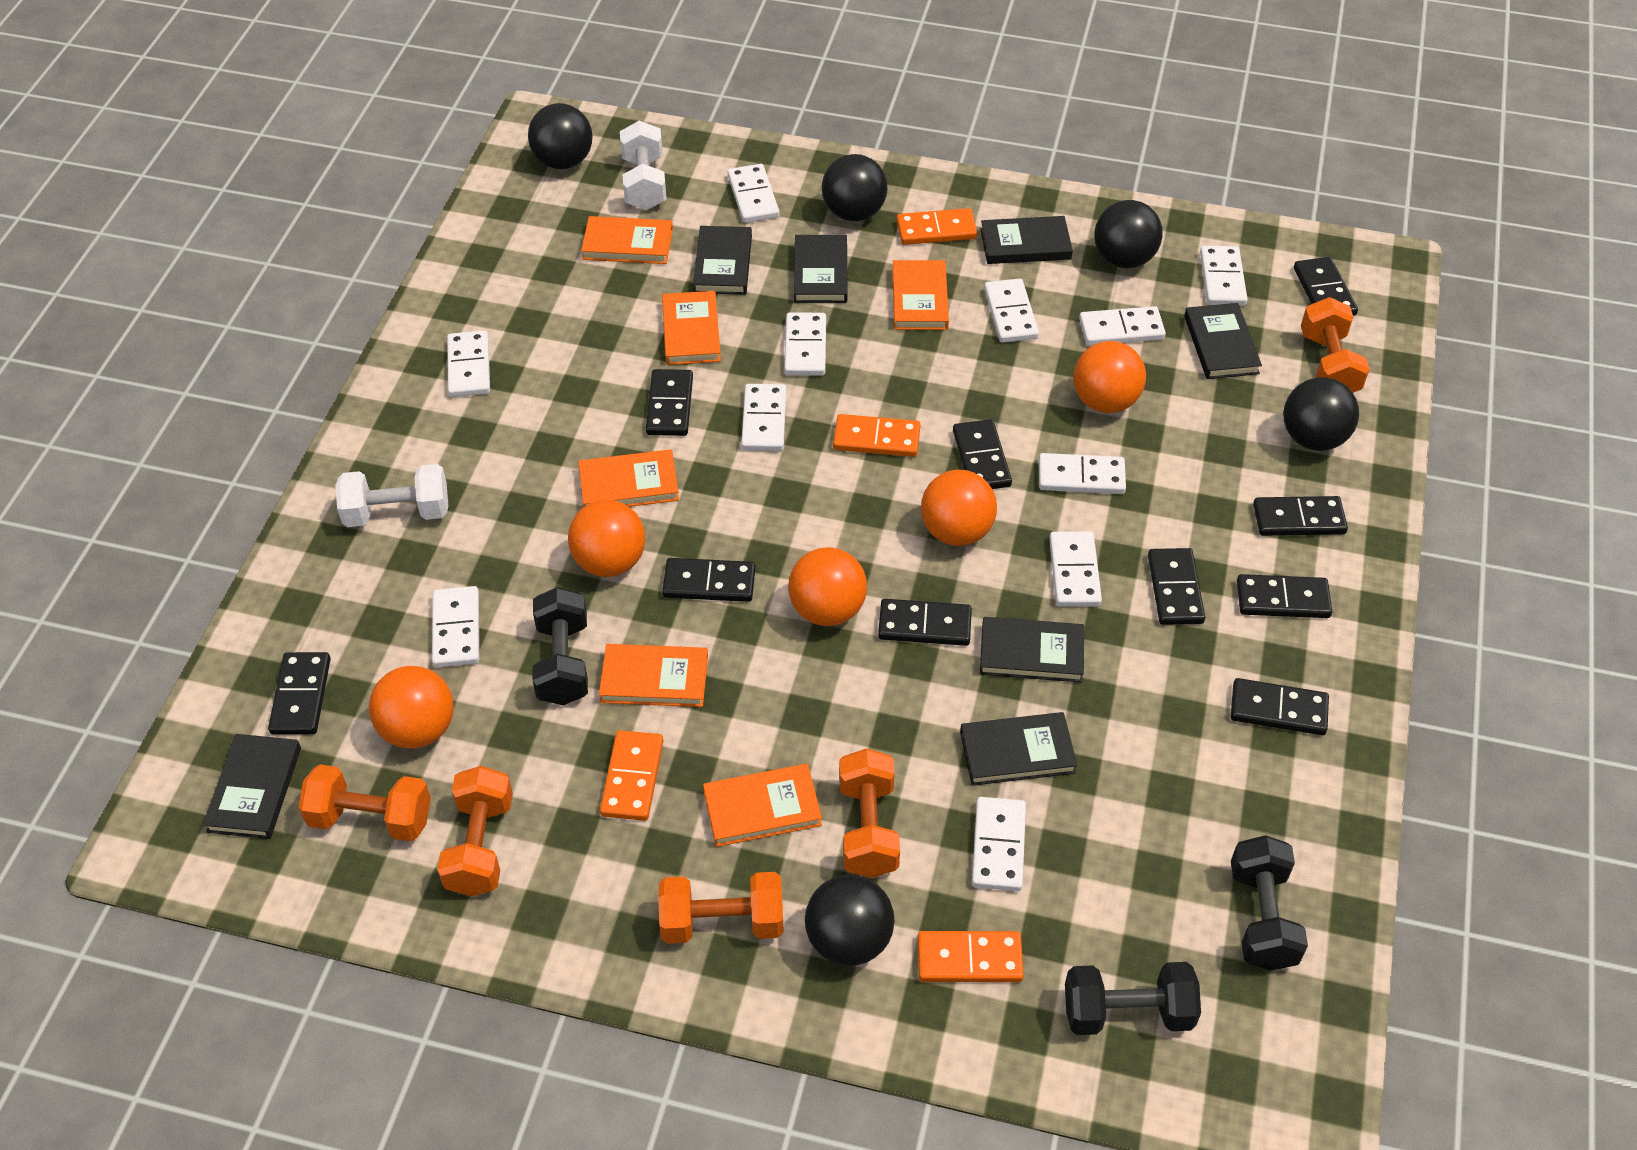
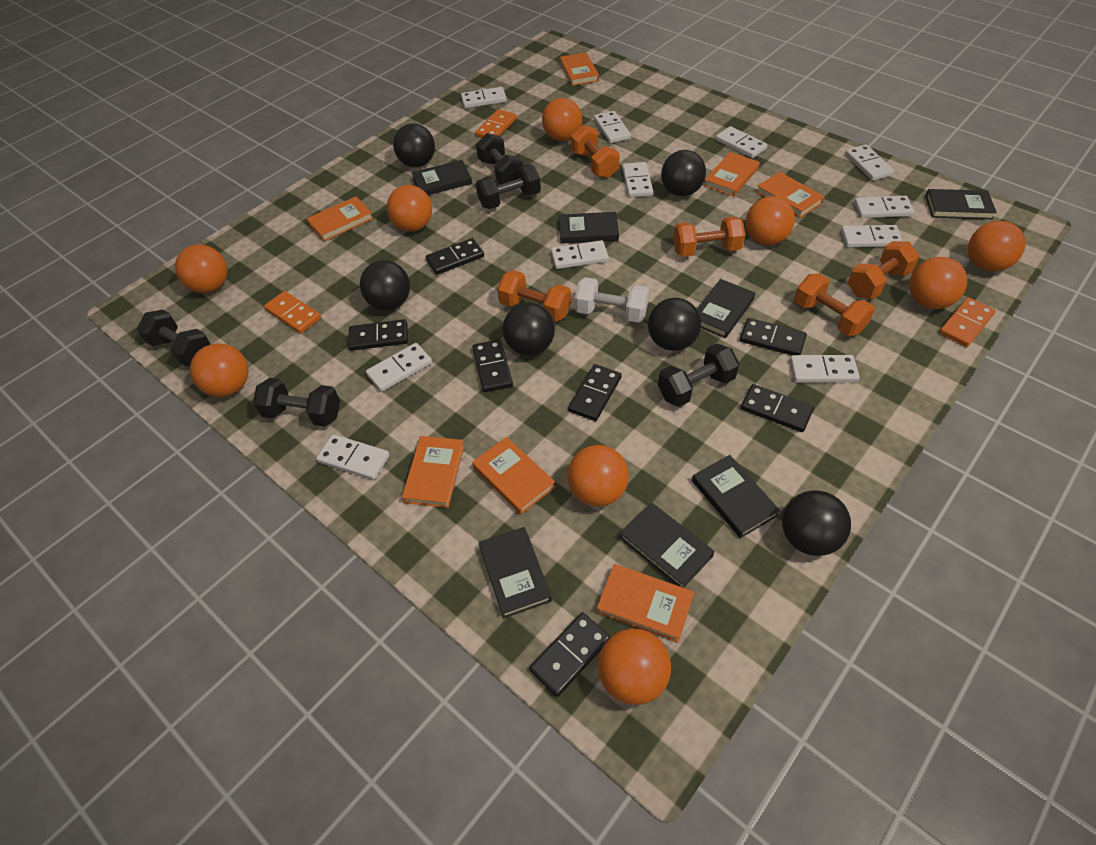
black ball: [528,103,593,169] [805,875,895,966] [822,154,888,221] [1094,200,1163,268] [1283,377,1359,451] = 5 -> [360,260,410,310] [393,123,435,167] [503,303,555,356] [648,298,701,351] [661,150,706,196] [782,490,851,556] = 6
black domino: [268,652,331,735] [646,369,693,436] [662,558,755,602] [878,599,972,646] [953,419,1012,489] [1148,548,1205,625] [1231,678,1329,735] [1237,574,1332,618] [1253,496,1348,536] [1294,257,1358,316] = 10 -> [348,319,408,351] [426,238,484,275] [472,339,513,392] [529,612,610,697] [568,364,622,421] [740,318,807,355] [741,384,814,432] = 7
black dumbbell: [532,587,588,705] [1065,962,1201,1035] [1231,835,1308,971] = 3 -> [137,309,210,367] [253,378,340,427] [476,133,523,184] [476,164,541,209] [658,343,740,407] = 5
orange ball: [369,666,453,749] [568,500,645,577] [788,547,867,626] [921,470,997,546] [1073,341,1146,413] = 5 -> [175,244,227,293] [190,343,249,397] [387,185,432,232] [542,98,582,141] [568,445,629,507] [598,628,671,705] [746,196,795,245] [909,257,967,309] [968,221,1026,272] = 9
orange book: [578,449,679,507] [581,216,673,264] [599,644,708,707] [662,291,721,365] [703,764,822,847] [893,260,949,330] = 6 -> [307,196,373,242] [402,436,464,508] [472,437,555,514] [560,52,599,86] [597,564,694,643] [704,152,760,197] [756,172,824,218] = 7
orange domino: [600,730,663,821] [833,414,921,457] [897,208,977,245] [918,931,1024,982] = 4 -> [264,291,321,334] [475,109,517,138] [939,297,996,347] = 3
white dumbbell: [335,464,448,527] [620,121,667,210] = 2 -> [575,277,649,323] = 1

